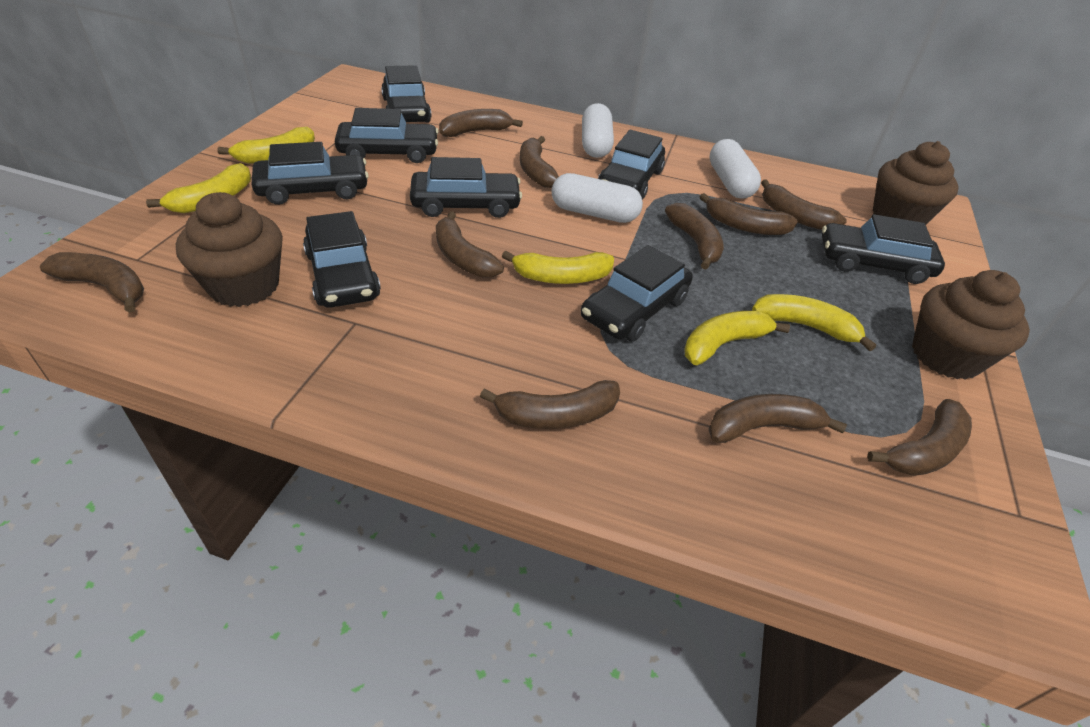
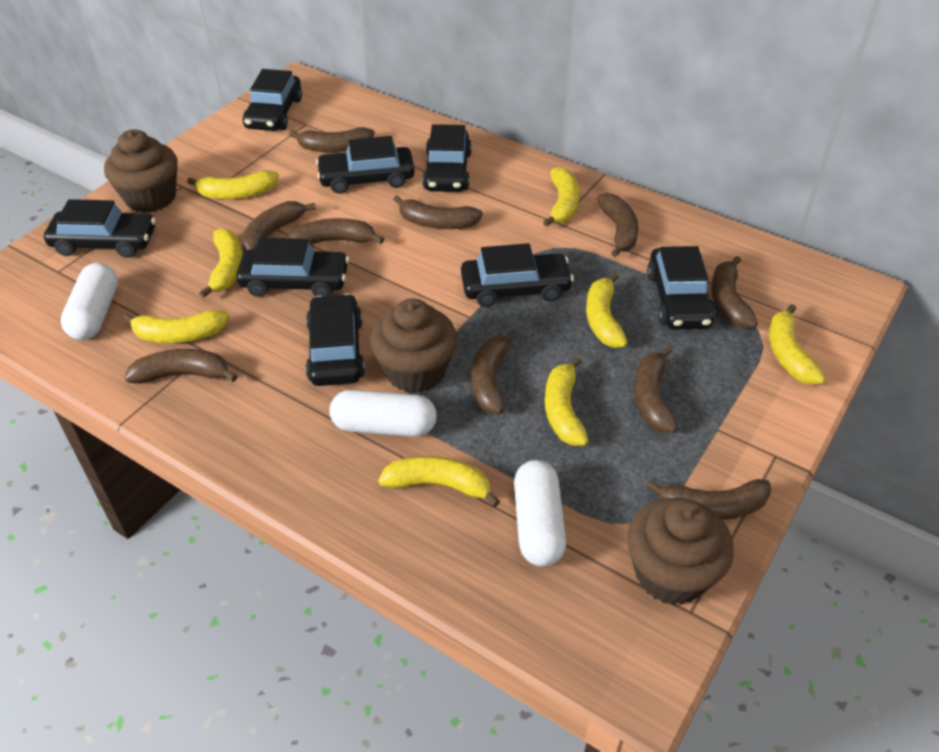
yellow banana: [146,163,251,213] [217,127,315,164] [502,251,614,284] [684,311,790,365] [752,294,876,351] = 5 -> [122,310,229,343] [187,170,279,199] [199,228,243,298] [378,456,500,507] [543,167,580,227] [545,357,589,446] [586,273,628,348] [769,304,825,384] = 8

